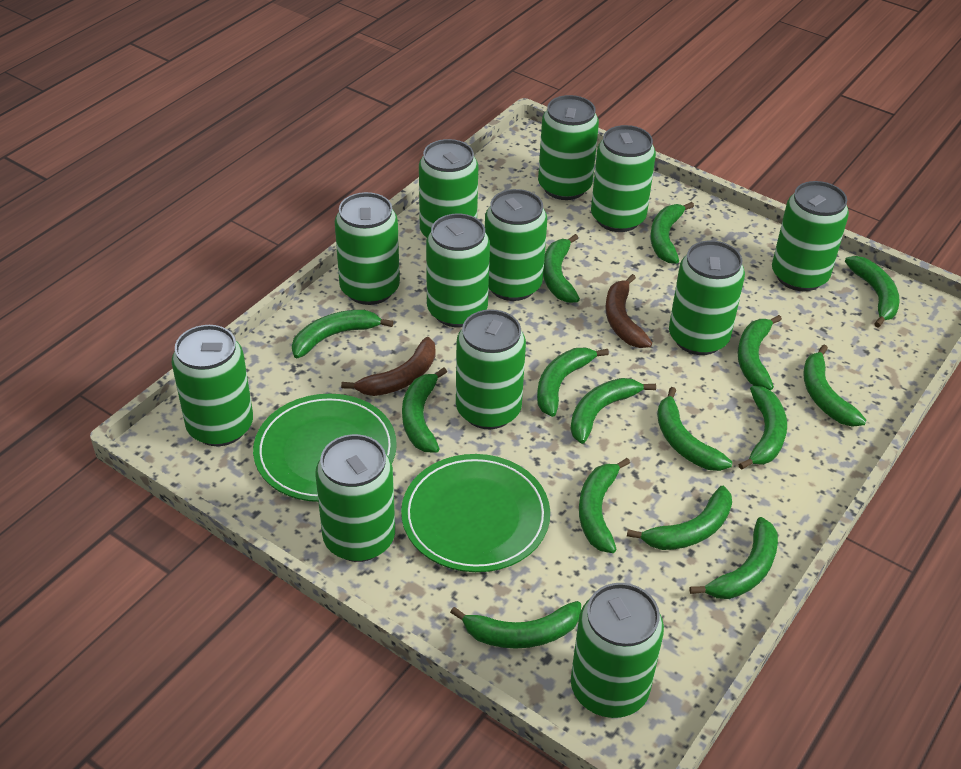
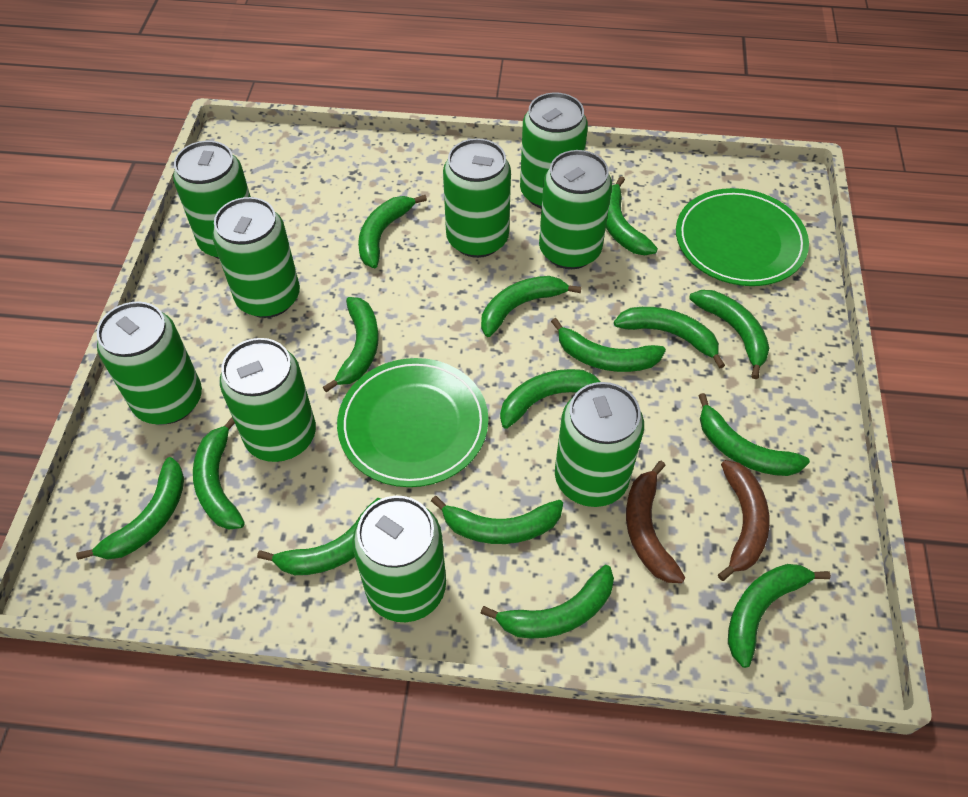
green can: [172,325,253,446] [315,434,395,562] [335,192,400,305] [419,139,478,237] [426,214,490,327] [456,309,526,429] [485,189,547,301] [538,95,599,200] [571,583,664,718] [591,125,656,232] [669,240,745,355] [772,181,849,291] = 12 -> [97,301,202,424] [173,141,251,259] [212,197,300,318] [220,338,316,462] [352,496,446,622] [443,138,511,258] [520,92,588,209] [539,150,612,269] [555,382,644,507] = 9

